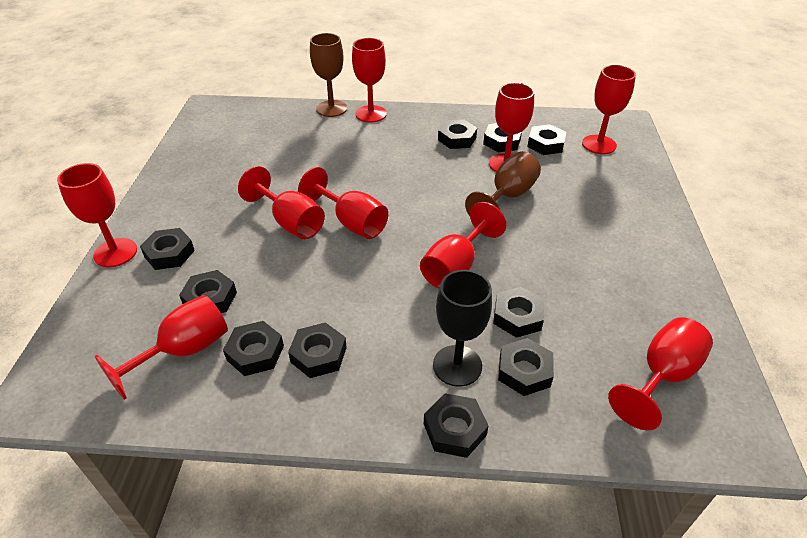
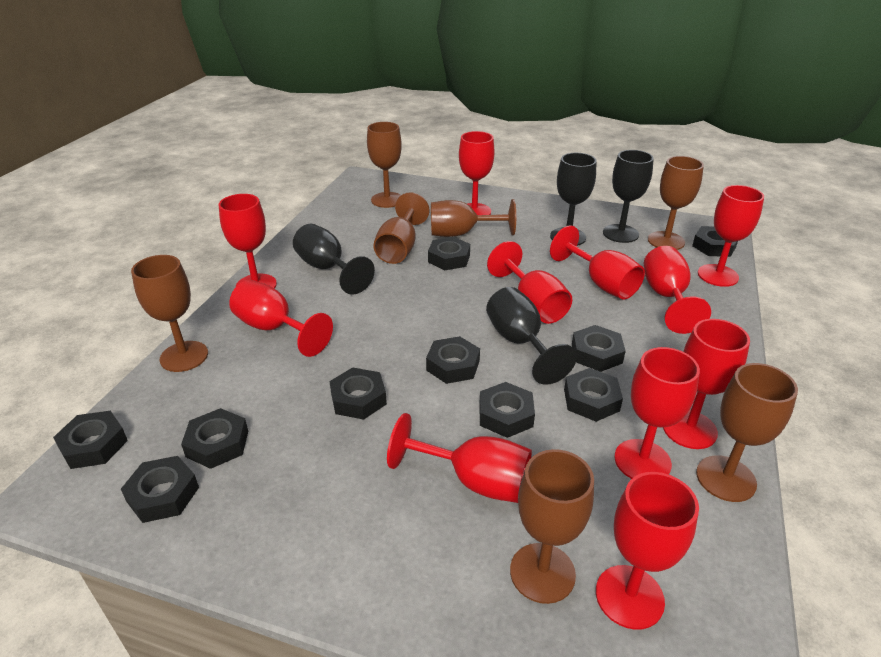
black goblet: [433,270,492,387] = 1 -> [293,224,375,295] [486,287,577,385] [550,153,597,246] [603,150,654,243] = 4
brown goblet: [310,33,347,117] [465,151,541,216] = 2 -> [131,255,208,372] [367,122,402,208] [373,192,429,264] [431,199,516,237] [510,449,594,604] [648,156,704,250] [696,363,798,502] = 7
red goblet: [57,163,137,267] [95,295,228,400] [238,166,325,239] [298,167,388,239] [352,38,387,122] [420,202,506,288] [489,83,534,172] [582,65,636,154] [608,317,713,430] = 9 -> [219,194,277,289] [229,280,333,357] [387,413,532,503] [459,131,494,215] [487,241,572,324] [550,225,645,299] [596,472,699,630] [614,347,700,479] [644,246,711,334] [663,319,750,449] [698,185,764,287] = 11

